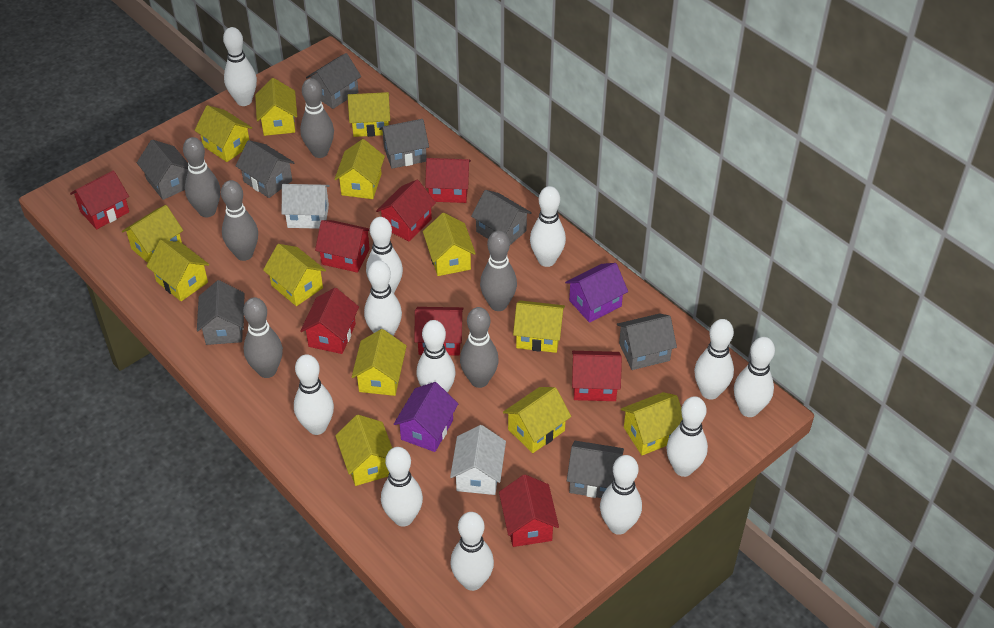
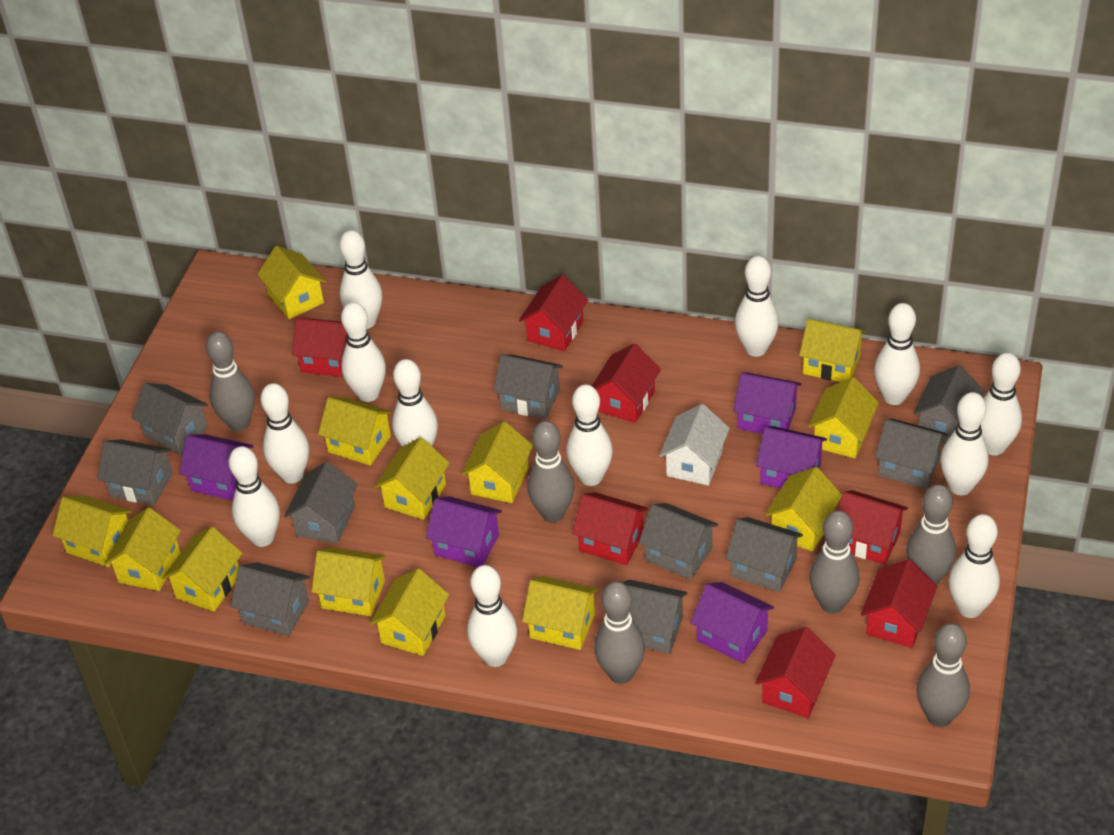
grey house: [137,140,188,200] [197,280,245,345] [236,140,295,198] [306,53,361,109] [379,119,429,169] [471,190,532,245] [567,441,624,498] [617,313,677,370] = 8 -> [97,439,173,505] [132,383,208,454] [231,562,310,636] [284,461,358,544] [493,354,563,419] [623,580,688,654] [639,503,718,580] [726,517,803,592] [875,419,947,489] [913,365,985,442] = 10
purple house: [394,382,458,452] [565,263,628,323] = 2 -> [179,434,254,501] [426,496,502,567] [690,582,774,663] [733,373,801,434] [756,426,827,488] = 5
red house: [70,170,129,229] [300,288,359,354] [315,220,370,273] [376,180,436,242] [414,307,463,355] [425,158,471,203] [499,475,559,547] [572,351,622,401] = 8 -> [292,318,347,377] [519,275,588,351] [572,492,649,565] [592,344,661,423] [755,627,836,718] [838,490,908,565] [861,559,937,648] = 7
white house: [282,184,330,229] [450,425,506,495] = 2 -> [659,404,730,486] = 1

